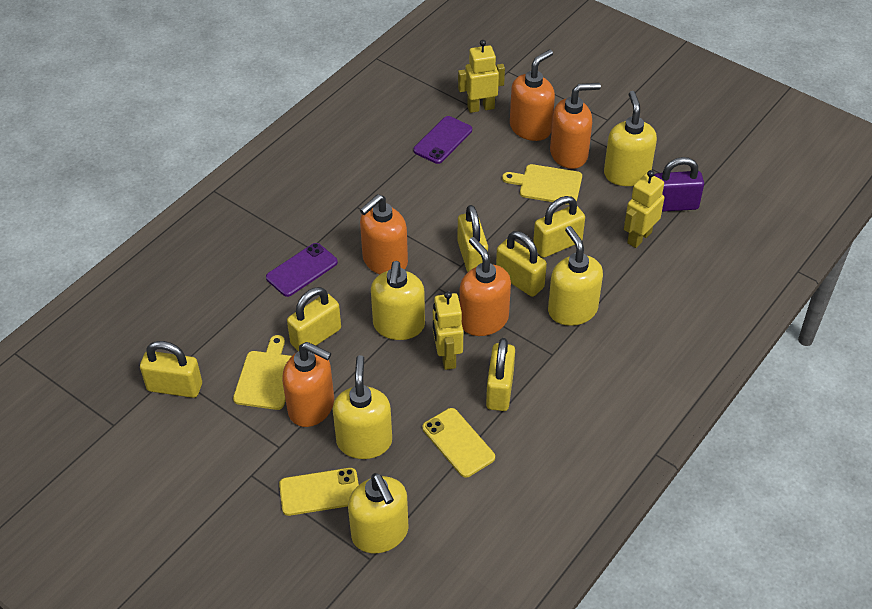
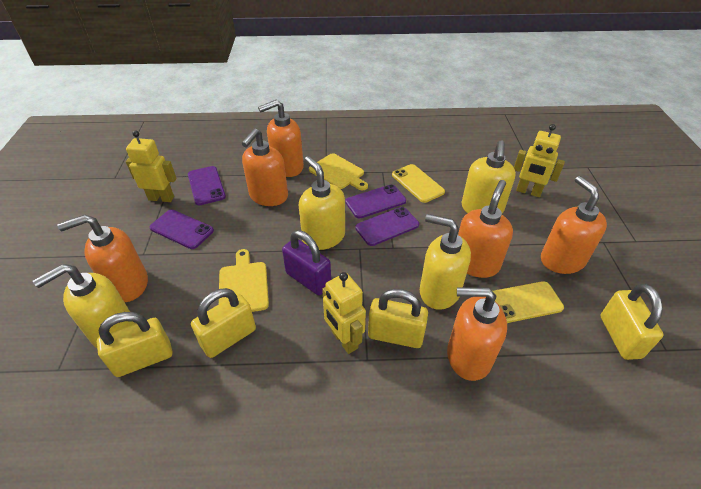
orange soap dispenser: [282,342,334,427] [360,194,408,274] [459,237,511,336] [510,49,555,141] [550,83,601,169] = 5 -> [58,214,148,302] [242,128,288,206] [258,100,304,177] [447,287,507,381] [458,180,513,278] [541,176,607,274] = 6
purple phone: [266,243,338,297] [413,116,472,164] = 2 -> [150,210,214,249] [188,166,226,205] [345,184,406,219] [355,207,419,246] = 4
yellow padlock: [140,341,202,398] [287,287,341,351] [458,205,488,272] [486,338,515,411] [496,231,547,297] [533,196,585,258] = 6 -> [97,312,172,377] [191,288,256,358] [368,289,428,348] [600,284,664,360] = 4
yellow soap dispenser: [333,355,392,459] [348,473,409,553] [371,261,425,340] [548,226,603,326] [604,91,657,186] = 5 -> [33,264,136,348] [299,156,345,250] [420,214,471,310] [461,140,516,213] = 4

